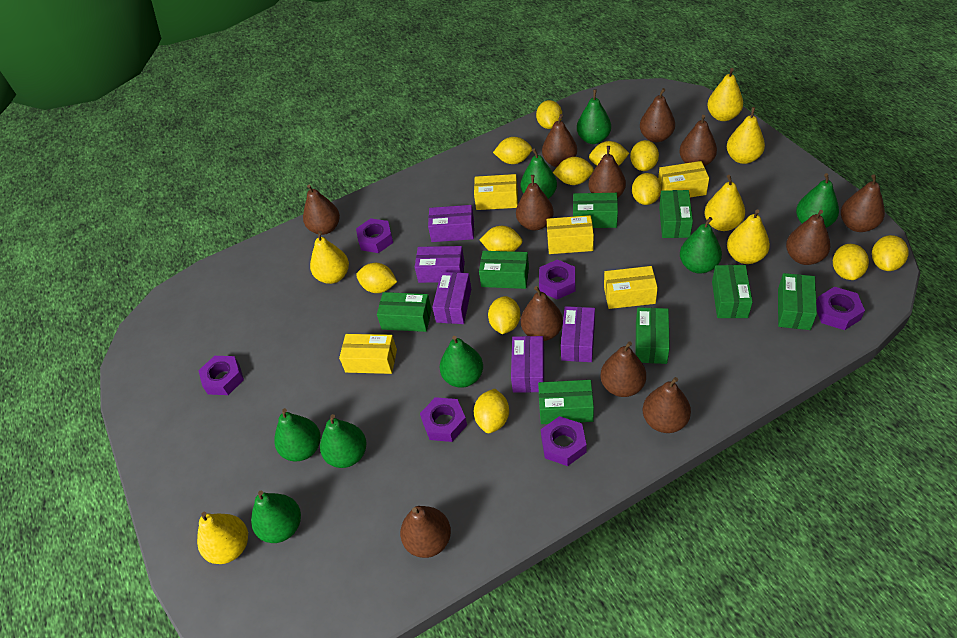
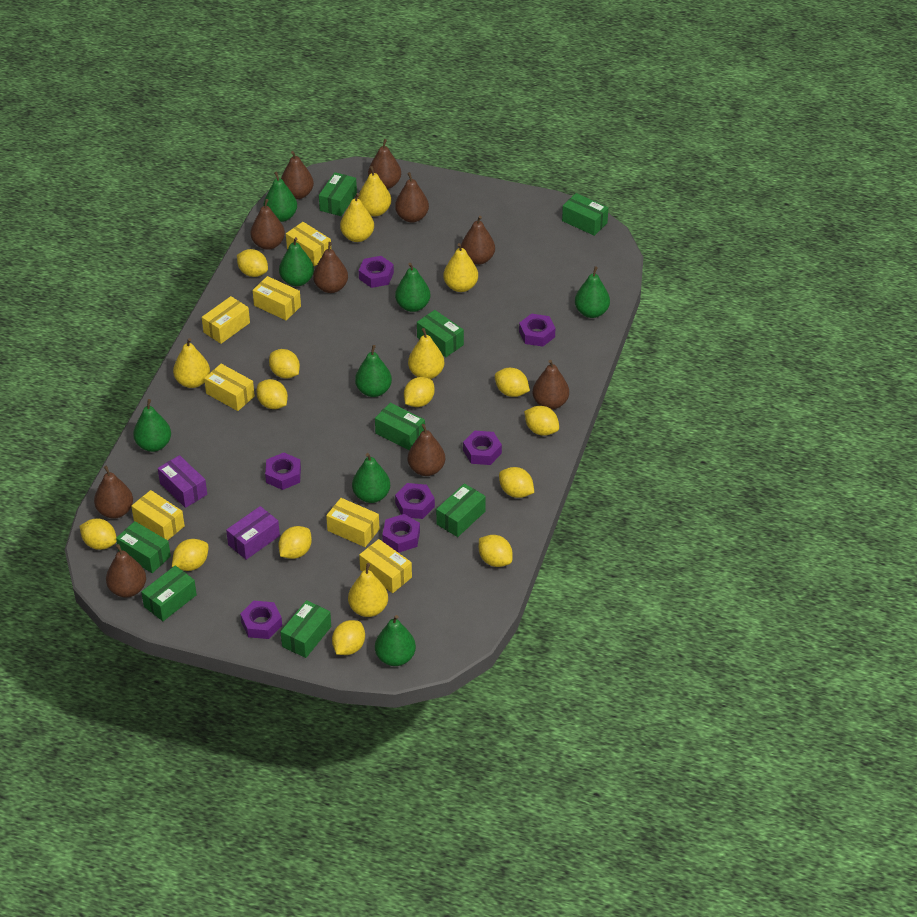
brown pear: [303,185,340,235] [400,506,451,558] [516,175,554,231] [521,286,563,341] [542,114,577,167] [589,146,626,198] [601,341,646,397] [640,88,675,142] [643,377,691,433] [679,115,717,167] [786,210,830,265] [841,174,885,232] = 12 -> [94,466,133,519] [106,544,146,598] [250,199,285,250] [281,151,314,199] [313,242,348,293] [368,139,401,189] [395,172,429,223] [408,424,445,476] [461,216,495,265] [533,360,569,410] = 10
purple box: [415,246,465,283] [428,205,474,242] [432,272,471,324] [511,336,544,393] [561,306,595,362] = 5 -> [158,455,207,508] [226,506,280,560] = 2
purple nut: [198,356,244,395] [356,218,393,253] [420,397,467,442] [539,259,575,300] [541,416,587,466] [816,287,865,330] = 6 -> [240,601,282,639] [265,453,301,490] [359,256,394,288] [382,514,420,553] [395,483,435,519] [463,431,502,465] [519,314,555,347] = 7
yellow box: [339,334,397,374] [474,174,518,210] [547,215,594,254] [604,266,658,309] [658,161,709,197] = 5 -> [131,490,185,540] [202,296,250,344] [204,364,255,411] [252,276,301,321] [286,222,331,266] [326,498,380,547] [359,539,412,593] = 7

